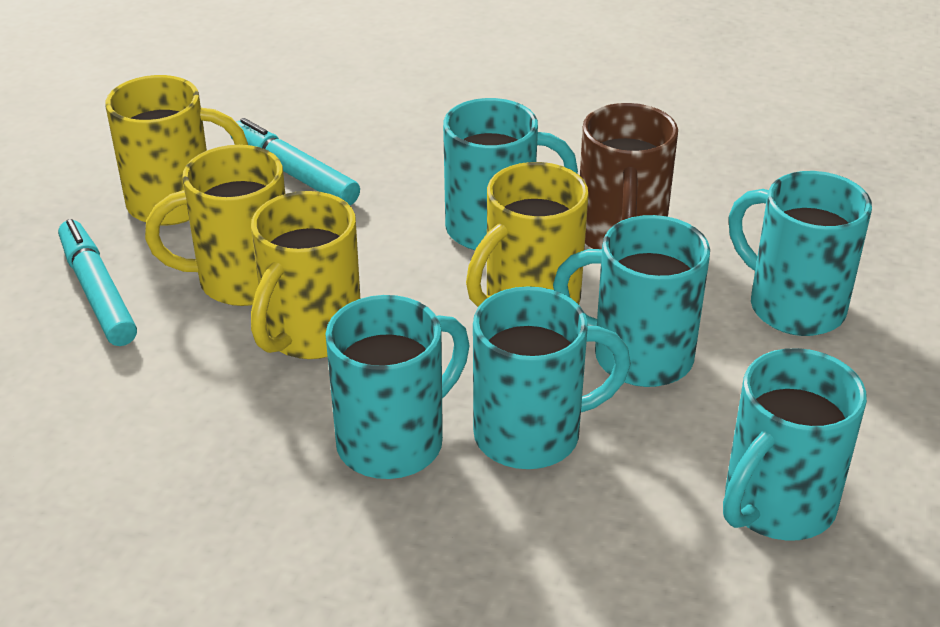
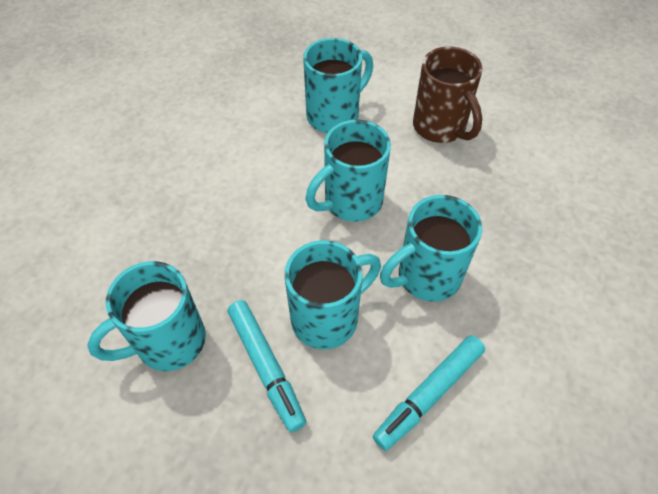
turquoise mug: [325,295,470,479] [443,98,578,250] [473,286,631,469] [553,215,710,387] [723,348,867,541] [729,171,872,336] = 6 -> [87,261,206,371] [285,240,381,349] [303,38,373,133] [306,120,391,222] [380,195,482,302] = 5
yellow mug: [105,75,248,226] [145,145,285,306] [251,191,360,359] [466,162,589,307] = 4 -> none = 0

